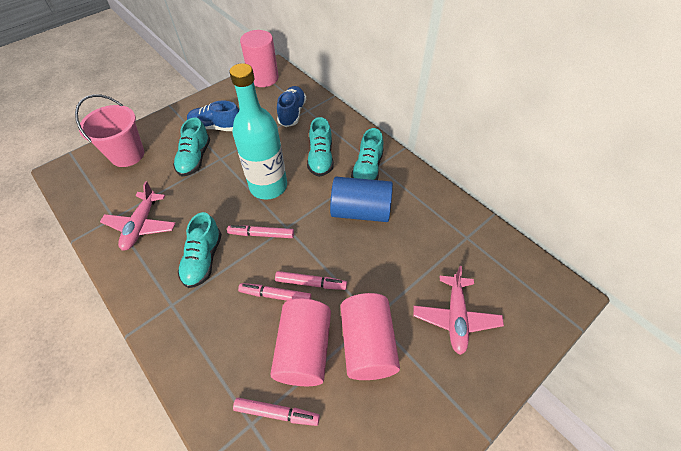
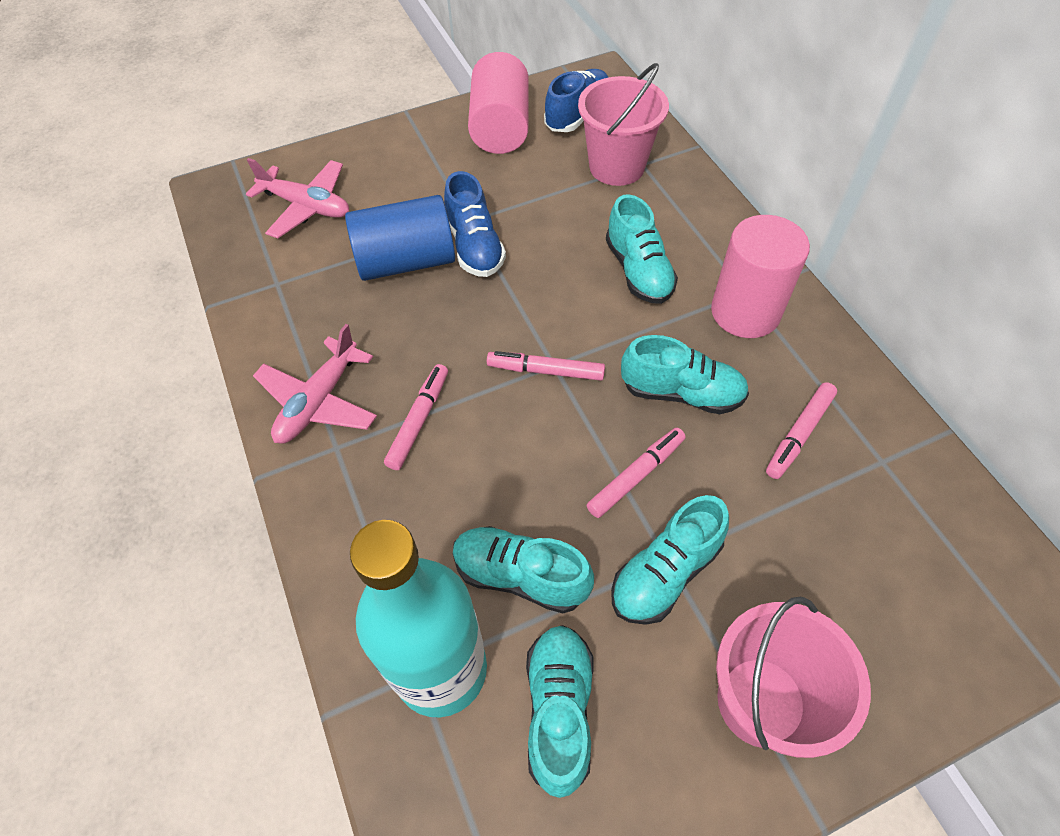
pink bucket: [75,94,144,167] = 1 -> [578,63,669,186] [716,597,871,758] = 2
pink cylinder: [240,30,279,87] [270,299,331,386] [341,293,400,380] = 3 -> [468,52,529,154] [711,215,810,338] = 2
turquoise shoe: [173,117,210,176] [178,212,222,288] [307,117,334,177] [351,128,384,180] = 4 -> [453,526,594,613] [526,625,594,798] [606,194,678,304] [611,495,729,625] [621,335,749,414] = 5

